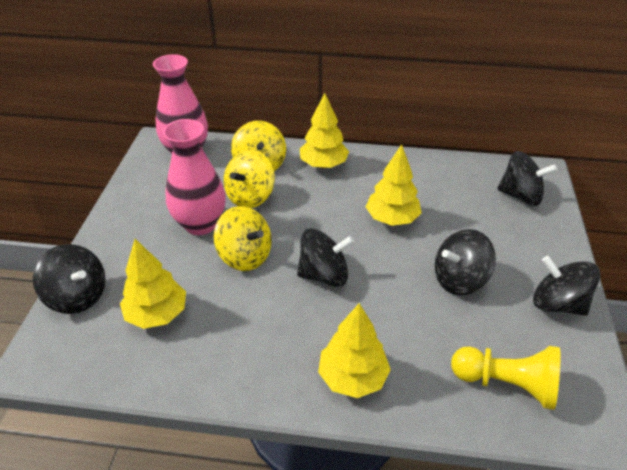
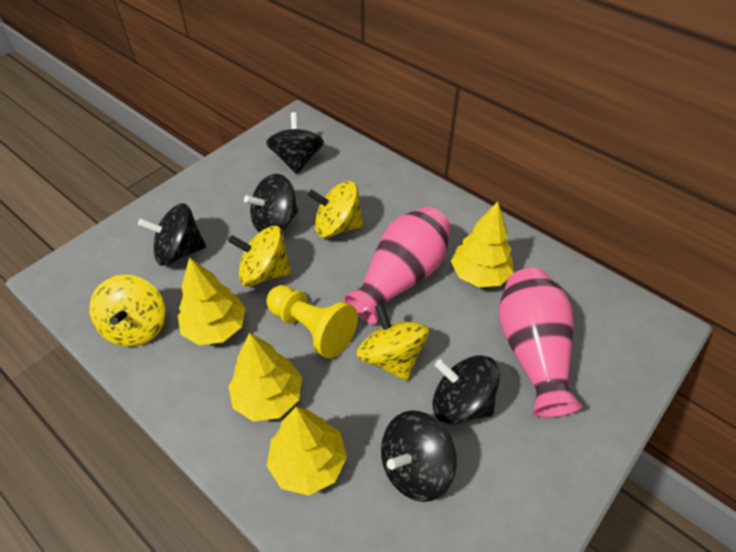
yellow spinning top: [214,206,272,271] [223,150,275,208] [231,121,286,171] = 3 -> [89,275,166,347] [228,226,292,287] [308,181,363,238] [356,304,429,381] = 4

